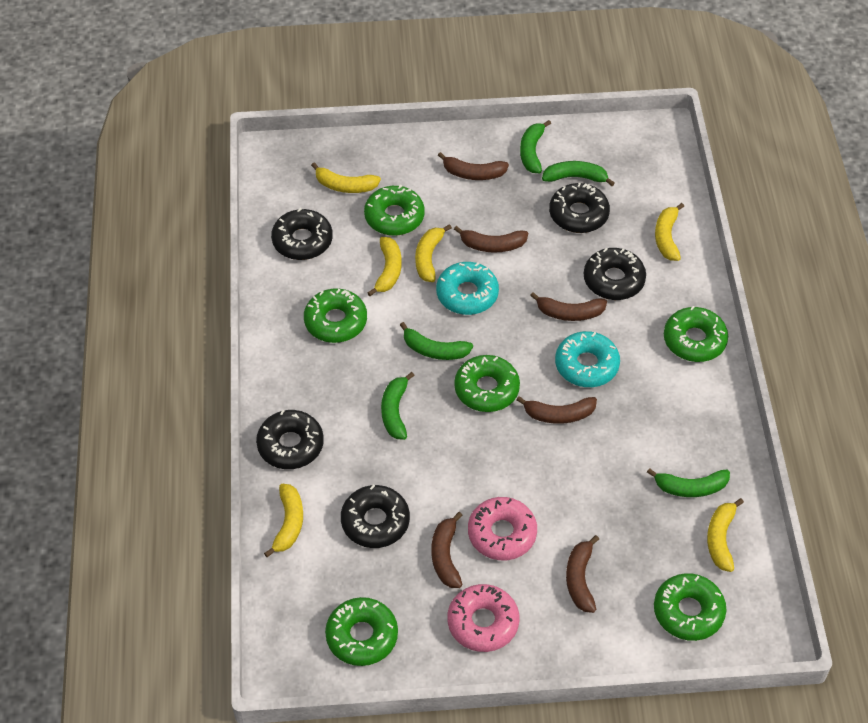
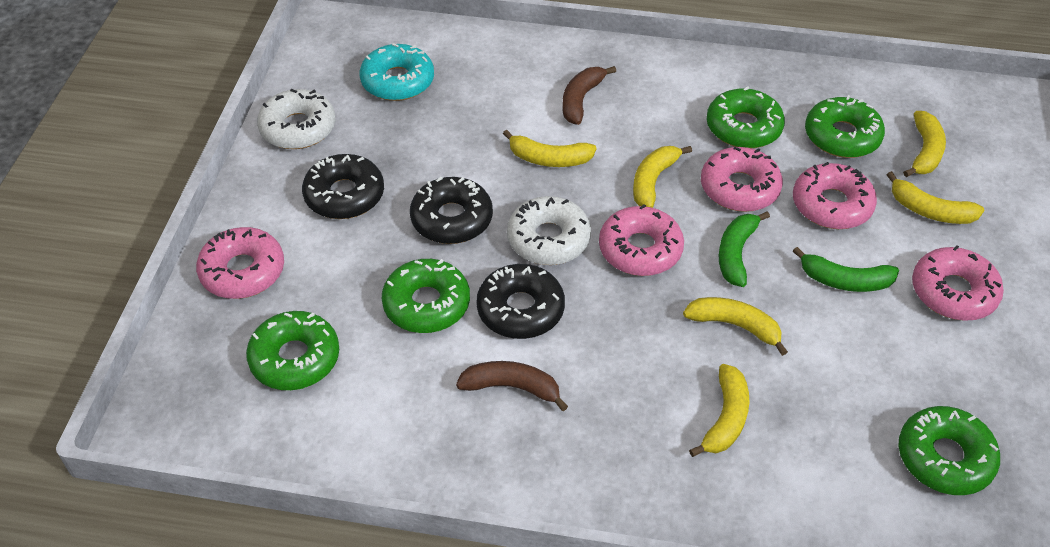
black donut: [256,410,324,469] [271,208,333,260] [341,484,410,548] [549,183,610,233] [584,248,646,300] = 5 -> [302,154,384,219] [410,177,493,244] [476,264,565,339] = 3
brown banana: [432,512,463,588] [438,152,509,180] [454,226,528,253] [517,396,597,424] [530,292,607,321] [566,535,599,613] = 6 -> [456,361,568,411] [563,66,616,125] = 2
green banana: [381,372,415,440] [400,322,473,360] [520,120,551,173] [542,161,615,186] [647,468,730,497] = 5 -> [719,211,770,287] [793,247,899,292] = 2
green donut: [304,288,367,343] [325,597,398,666] [364,185,425,236] [454,355,520,412] [654,573,726,641] [664,306,728,362] = 6 -> [246,311,339,390] [382,259,470,333] [707,86,785,148] [805,95,885,158] [898,406,1000,495] = 5
pink donut: [447,584,519,652] [468,497,537,560] = 2 -> [196,227,284,299] [599,204,684,276] [701,147,783,212] [793,162,877,229] [912,245,1004,321] = 5
turquoise donut: [436,262,499,315] [555,331,620,387] = 2 -> [360,43,434,101] = 1
white donut: none = 0 -> [257,89,336,149] [507,196,591,265] = 2

